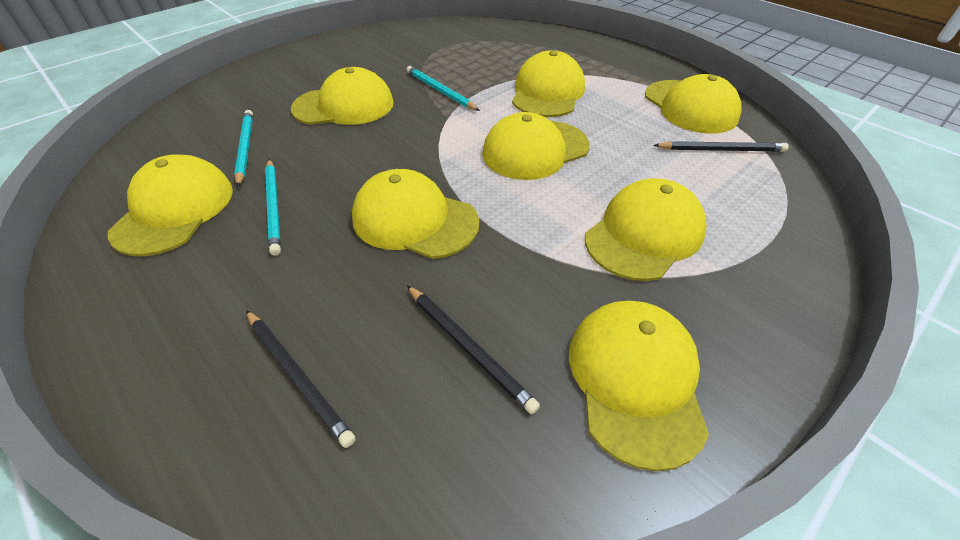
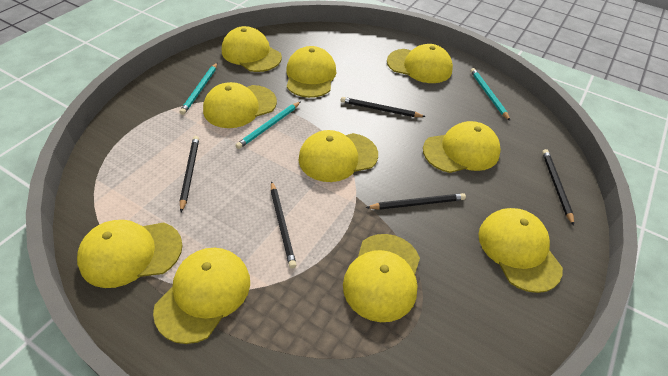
black pencil: [246,310,356,448] [407,285,540,414] [653,141,789,152] = 3 -> [180,136,199,212] [271,181,296,269] [341,97,426,117] [366,193,466,210] [542,149,574,226] = 5
yellow cap: [108,154,233,256] [291,67,394,125] [352,169,479,259] [482,112,590,180] [512,50,585,117] [569,301,709,471] [585,178,707,281] [645,74,742,134] = 8 -> [77,220,183,288] [153,248,250,344] [203,82,277,128] [222,26,282,72] [286,46,336,98] [298,130,378,182] [343,234,420,322] [387,44,453,83] [423,121,501,173] [478,208,563,293] = 10

